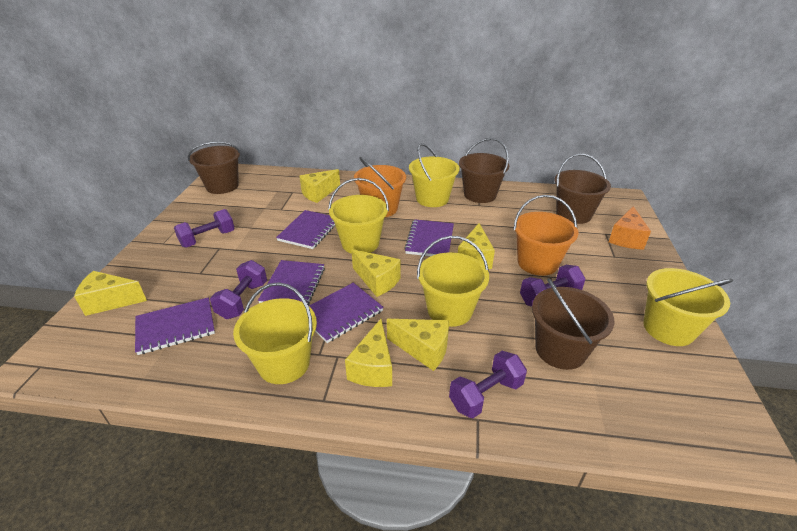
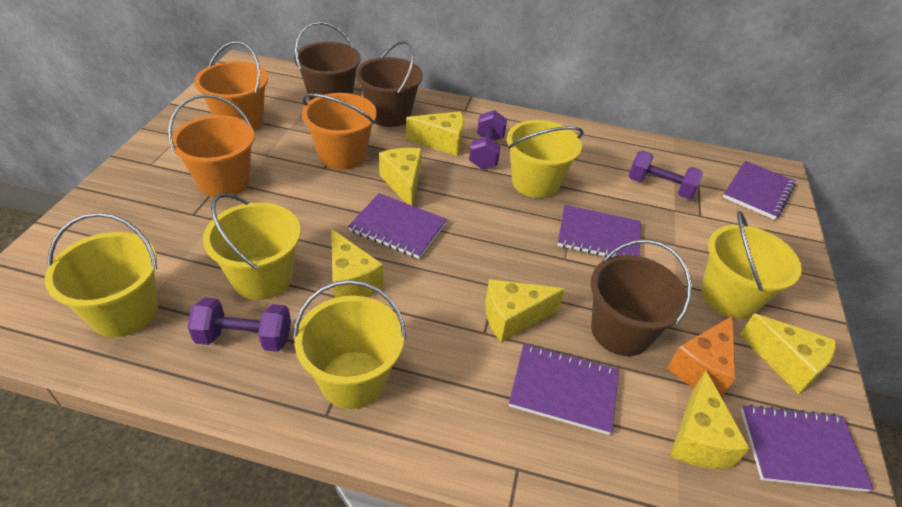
brown bucket: [188,141,241,194] [459,138,509,203] [532,278,614,370] [555,154,611,224] = 4 -> [294,21,361,100] [355,41,423,127] [590,239,692,356] = 3
orange bucket: [354,157,406,217] [513,195,579,276] = 2 -> [168,94,255,198] [194,41,268,130] [302,93,377,170] = 3
purple dumbbell: [174,209,234,248] [210,260,267,319] [449,351,527,418] [520,265,586,307] = 4 -> [187,298,291,352] [469,110,507,169] [628,151,703,199] = 3

